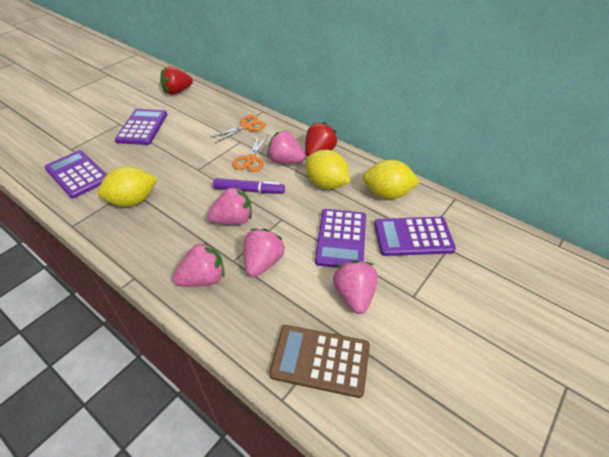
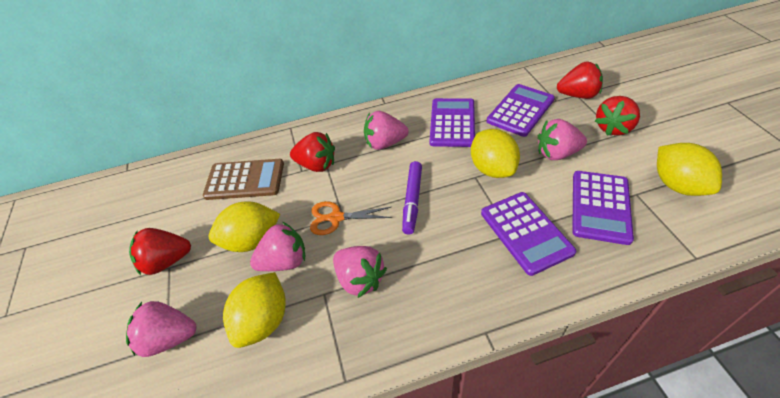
orange scissors: [210,115,266,143] [232,134,268,172] = 2 -> [310,201,393,235] = 1
red strawberry: [160,66,193,95] [305,122,338,156] = 2 -> [129,228,191,275] [290,132,335,172] [557,62,603,99] [595,96,640,136] = 4
yellow lemon: [98,166,157,207] [305,150,350,189] [363,160,420,199] = 3 -> [209,201,280,252] [223,272,286,348] [471,129,520,178] [657,143,722,196] = 4

